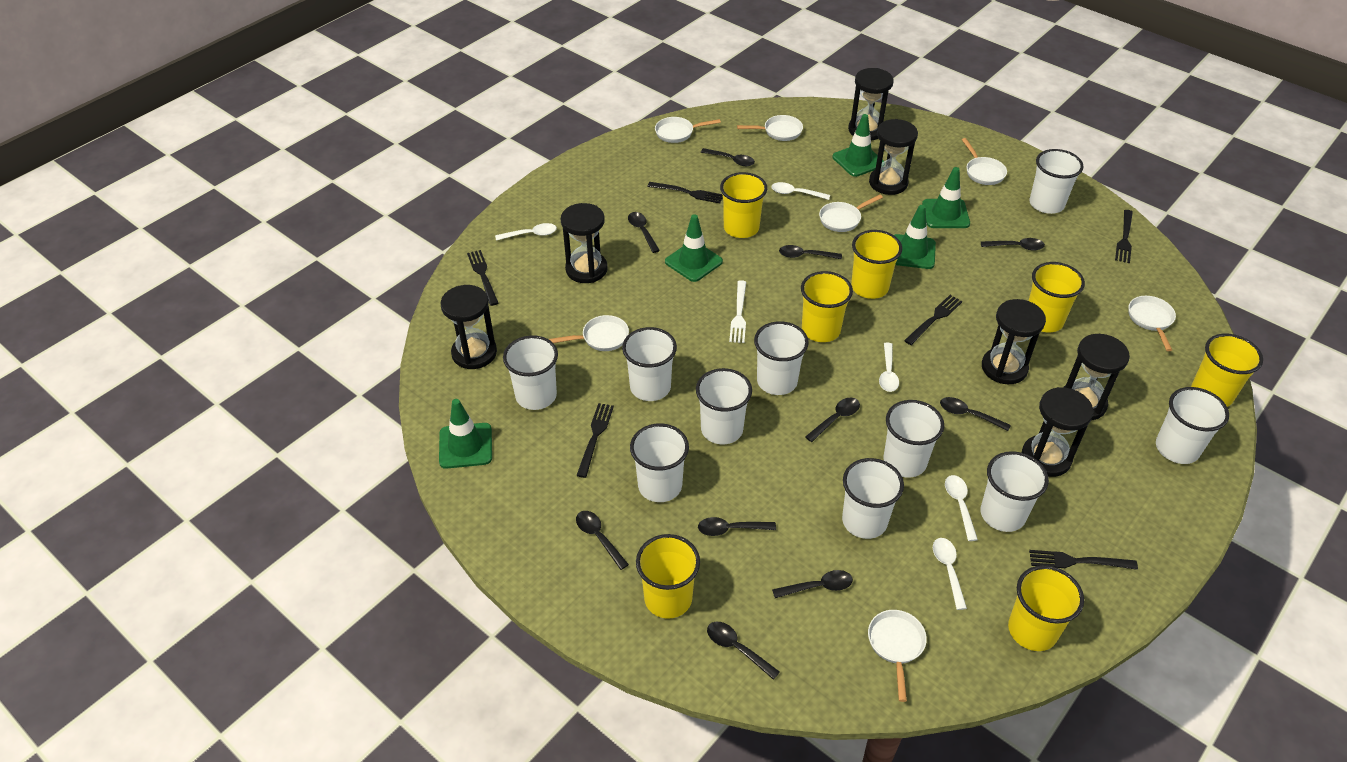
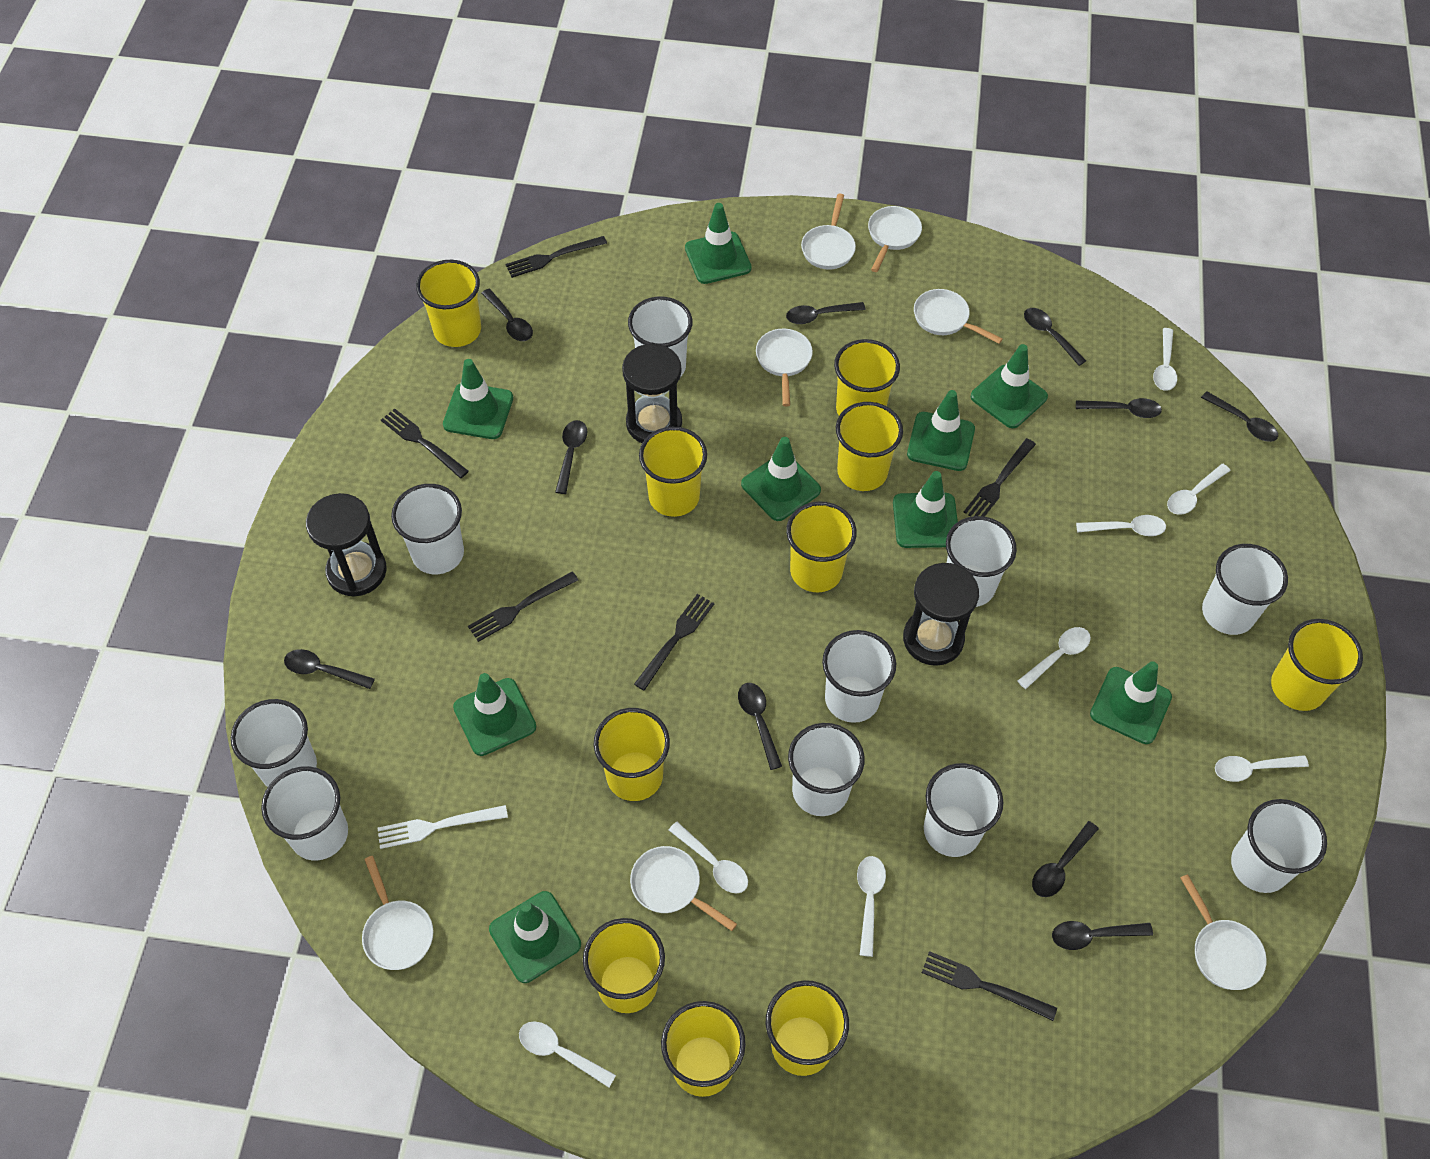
black hourglass: [440,285,497,369] [561,203,608,283] [848,68,894,140] [869,119,918,195] [982,299,1046,384] [1022,387,1093,477] [1064,334,1130,420] = 7 -> [306,493,387,597] [622,343,682,443] [903,563,979,666] = 3
green traffic cone: [439,399,492,469] [665,214,723,282] [832,114,884,177] [894,205,936,269] [922,167,970,228] = 5 -> [443,359,513,439] [453,673,536,756] [489,891,581,983] [685,203,751,284] [741,437,821,521] [893,471,958,548] [907,390,975,471] [971,344,1048,428] [1090,661,1172,744] = 9
white spoon: [495,223,557,241] [771,182,830,200] [879,342,899,392] [933,538,967,610] [945,475,978,541] = 5 -> [519,1021,616,1087] [669,822,748,894] [857,856,886,957] [1017,627,1091,689] [1076,515,1166,536] [1153,328,1177,391] [1167,464,1231,515] [1215,755,1309,782] = 8
yellow cup: [636,534,700,619] [720,172,767,238] [801,271,853,342] [851,230,902,299] [1008,565,1084,651] [1028,262,1085,332] [1191,334,1263,407] = 7 -> [416,260,481,347] [583,918,665,1013] [594,708,670,801] [639,427,707,517] [661,1001,746,1097] [766,980,849,1076] [786,501,857,592] [834,339,900,415] [836,402,903,491] [1271,619,1363,711] = 10

